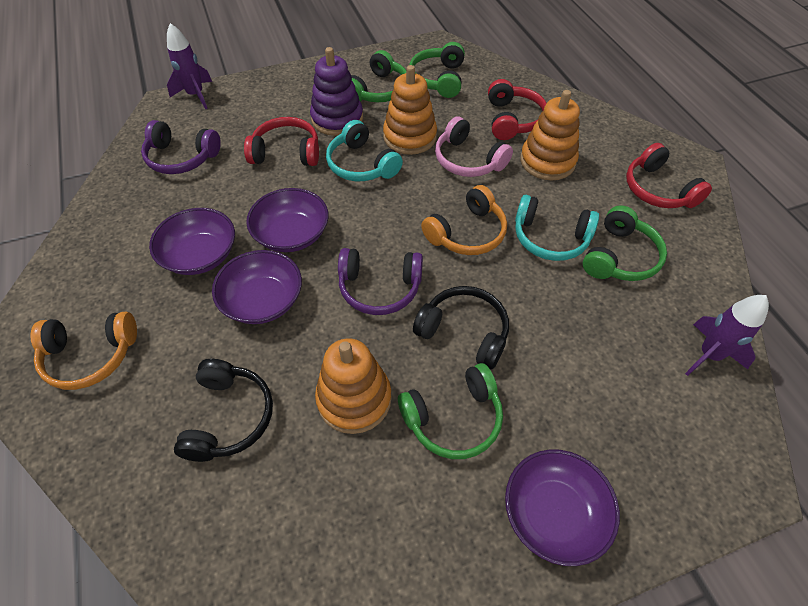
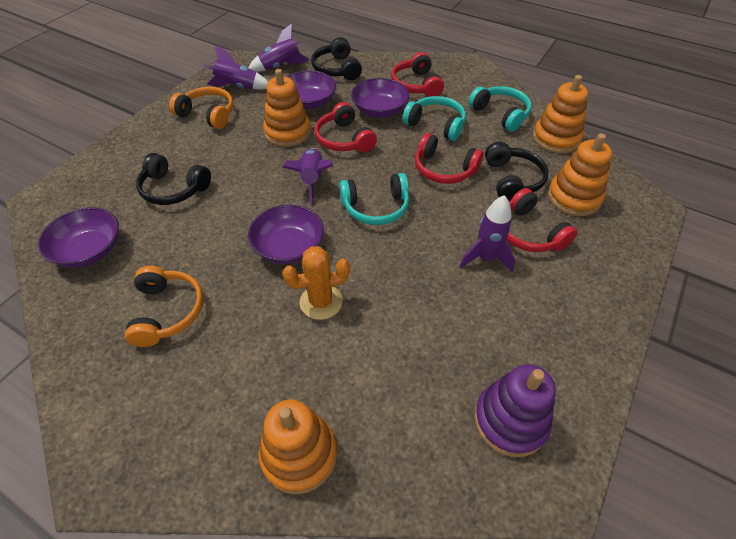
black headphones: [174,359,273,462] [413,286,509,370] = 2 -> [136,153,211,205] [311,37,362,80] [485,142,549,202] = 3
green headphones: [351,50,406,102] [398,363,503,459] [409,42,465,98] [583,205,667,281] = 4 -> none = 0
orange cactus: none = 0 -> [282,246,350,320] = 1
orange stacking toy: [315,338,392,434] [383,65,437,155] [520,90,580,181] = 3 -> [258,400,337,495] [263,69,311,147] [533,75,588,153] [548,133,612,216] = 4
pink headphones: [435,116,513,177] = 1 -> none = 0
purple headphones: [141,120,221,174] [338,248,423,315] = 2 -> none = 0
purple rocket: [167,23,212,109] [685,295,769,376] = 2 -> [204,45,268,89] [249,24,310,72] [282,148,333,205] [459,195,515,273] = 4
red headphones: [244,117,319,166] [488,79,546,140] [626,143,712,208] = 3 -> [315,102,377,152] [391,52,444,97] [415,133,483,184] [506,188,577,252] = 4
turquoise headphones: [326,120,403,181] [515,195,599,261] = 2 -> [339,173,409,225] [403,96,466,141] [468,86,532,132] = 3

